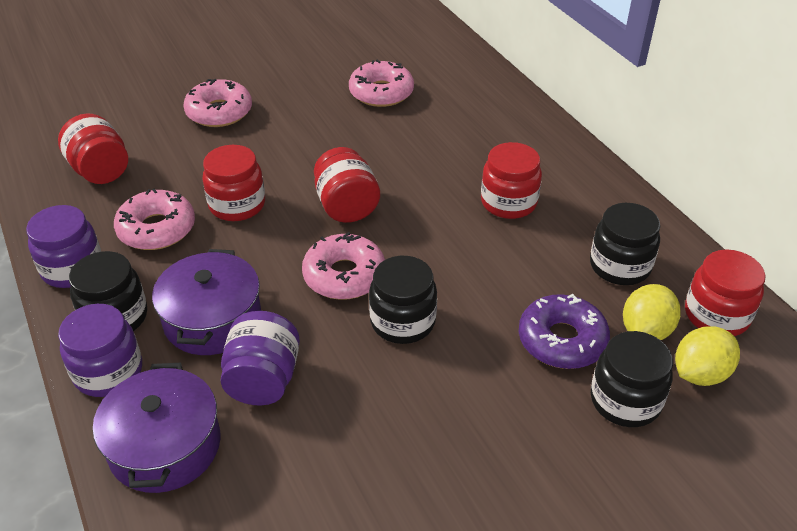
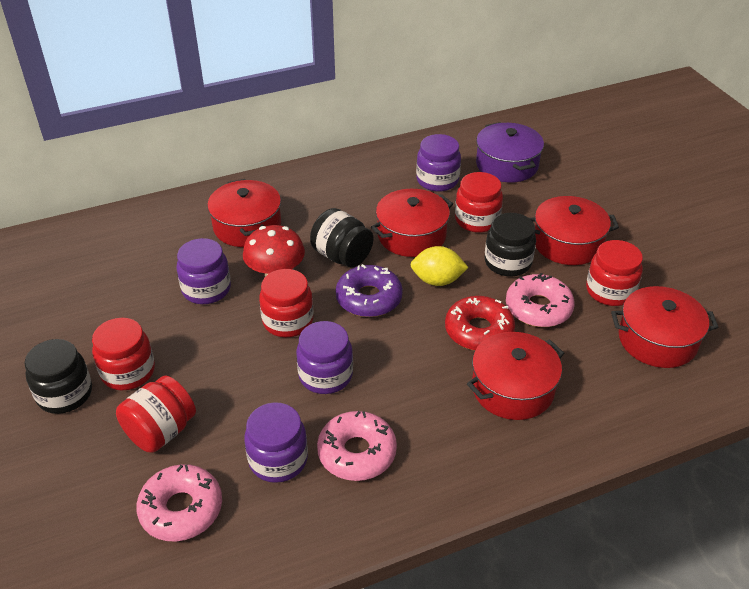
black jar: [69,251,147,331] [369,256,437,344] [590,203,660,285] [591,331,673,427] = 4 -> [24,339,92,414] [310,208,373,268] [485,213,536,277] = 3
pink donut: [114,188,195,250] [183,79,252,127] [302,232,385,300] [349,59,414,107] = 4 -> [136,464,222,541] [317,411,397,481] [506,273,575,327] = 3
purple jar: [26,205,101,288] [58,304,142,397] [220,311,300,406] = 3 -> [176,238,231,304] [244,402,308,483] [296,321,353,394] [416,134,461,192] = 4
purple pot: [93,363,220,493] [152,249,261,355] = 2 -> [476,122,544,183] = 1
red donut: none = 0 -> [445,296,515,351] = 1
red mushroom: none = 0 -> [243,225,305,277] = 1
red pot: none = 0 -> [207,179,281,247] [371,189,453,257] [467,332,564,420] [530,196,619,265] [611,286,719,368] = 5
yellow lemon: [623,284,681,340] [675,326,740,386] = 2 -> [410,246,469,286] = 1

